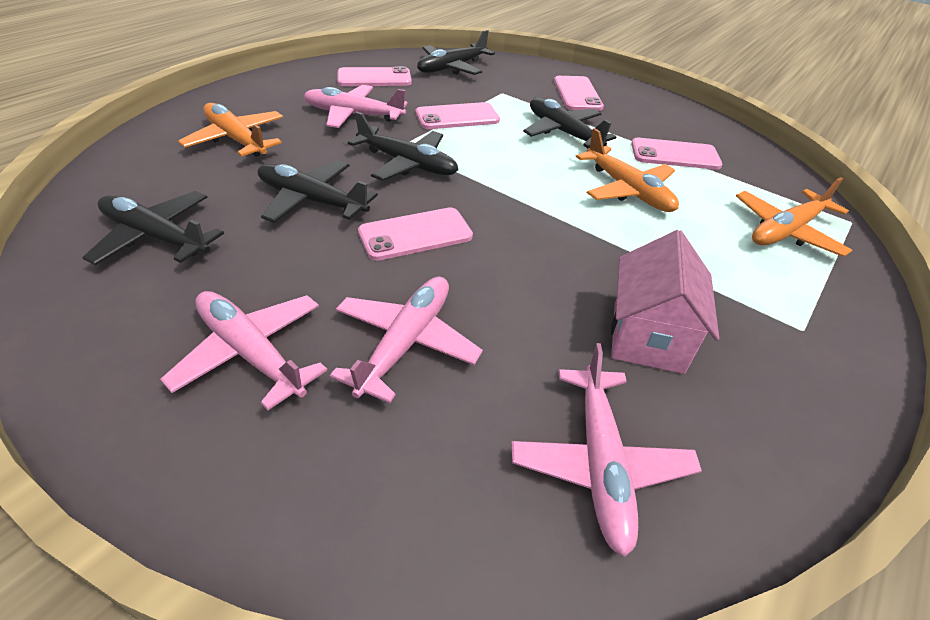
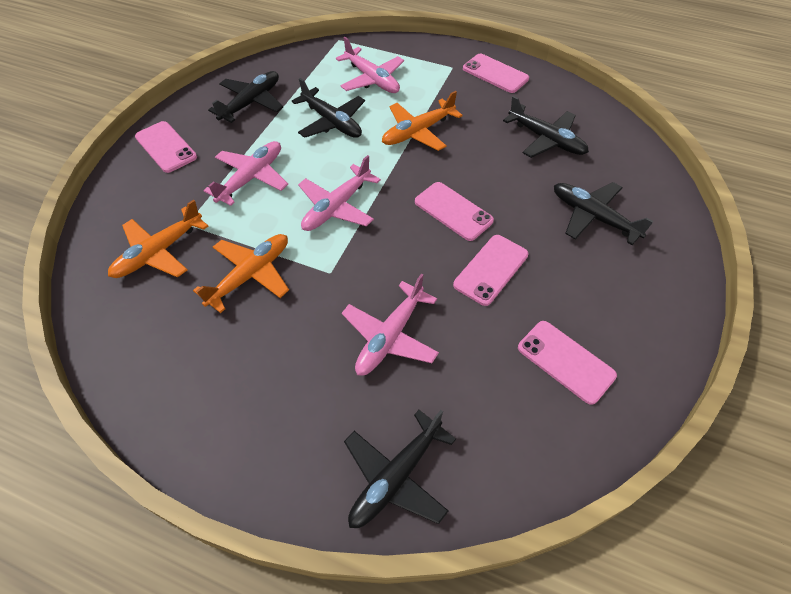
pink house: [611,230,719,374] = 1 -> none = 0

